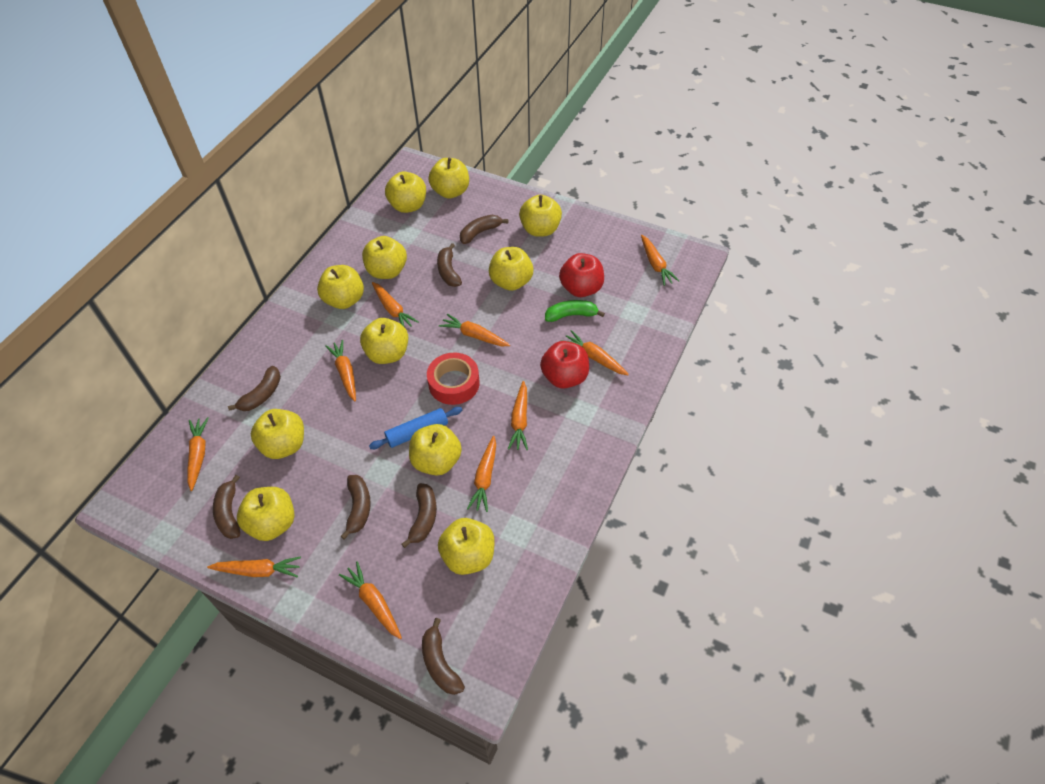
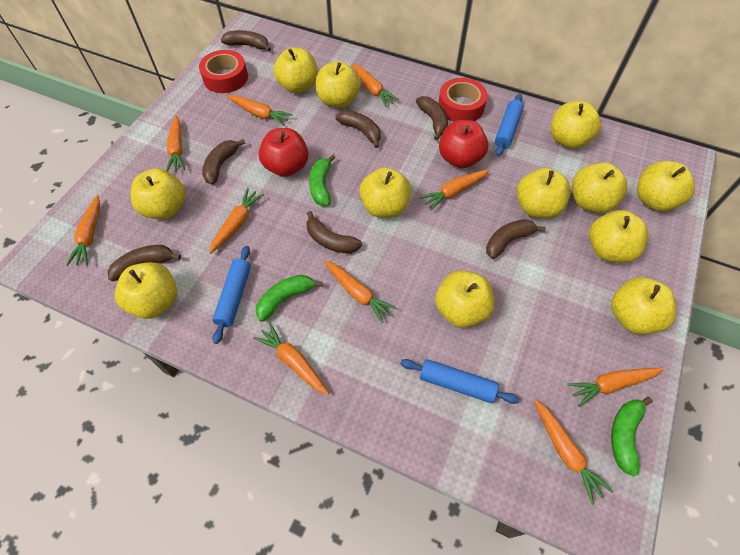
blue rolling pin: [369,407,462,449] = 1 -> [212,246,251,344] [400,359,519,404] [495,94,524,156] = 3
green banana: [545,300,605,322] = 1 -> [256,275,323,322] [309,154,336,206] [611,397,652,477] = 3
red tape: [427,353,480,405] = 1 -> [199,50,248,93] [438,78,488,122] = 2
yellow apple: [237,487,295,541] [251,409,304,459] [317,265,364,309] [360,318,408,364] [362,236,407,279] [385,171,426,213] [409,424,462,476] [429,158,469,199] [438,518,495,575] [489,247,534,291] [519,195,562,237] = 11 -> [115,262,177,319] [131,169,186,219] [274,48,318,94] [316,61,360,108] [359,167,411,218] [435,271,495,328] [517,168,571,218] [551,101,601,149] [572,162,627,213] [589,210,648,263] [611,277,676,334] [637,161,695,211] = 12

